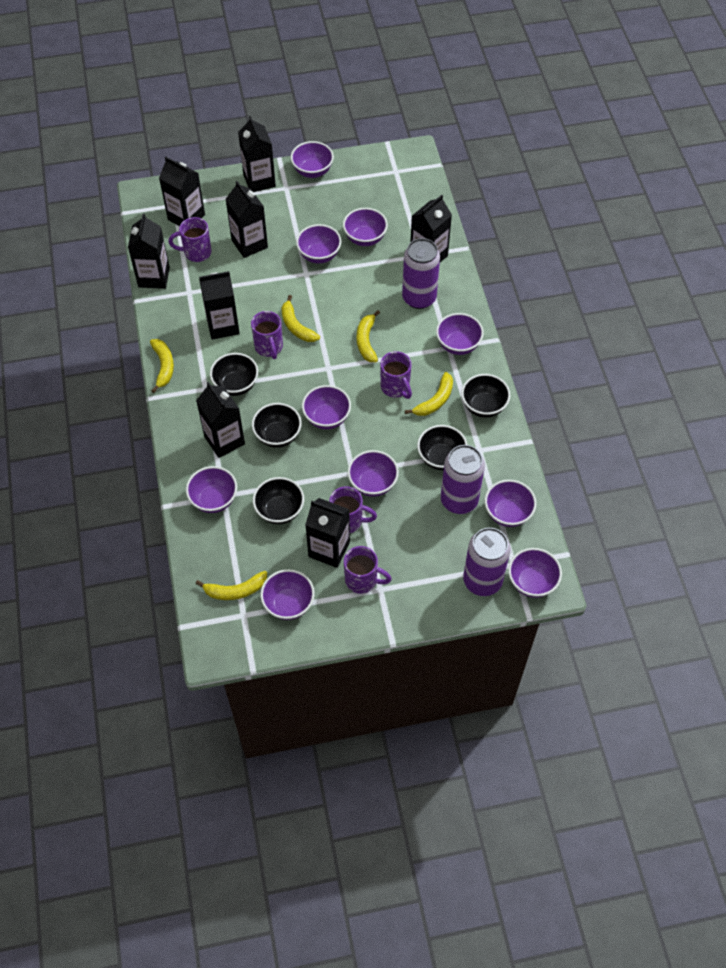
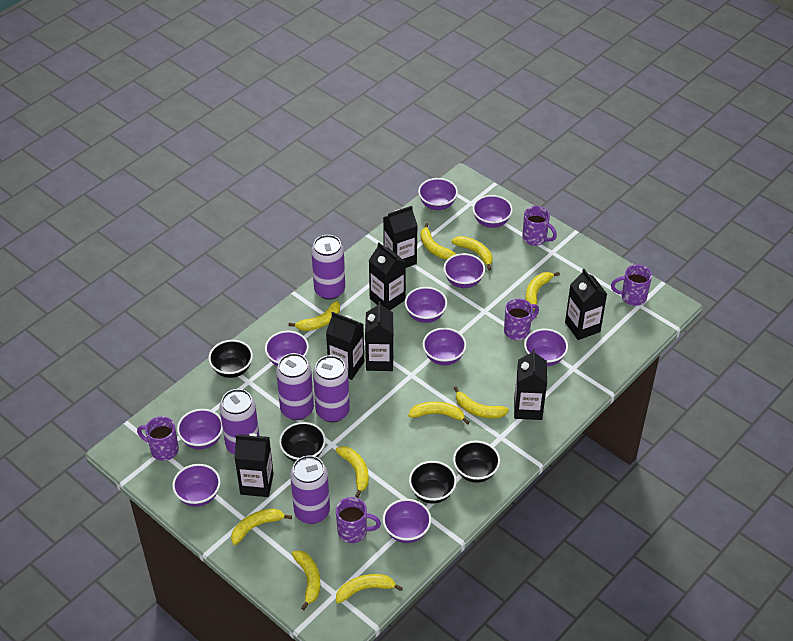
black bowl: [210,353,258,396] [252,403,302,448] [253,477,304,524] [417,425,468,470] [461,374,510,418] = 5 -> [209,340,253,378] [279,422,326,462] [409,461,457,504] [453,441,500,483] = 4
black carton: [128,213,170,289] [159,157,205,226] [196,382,245,458] [199,271,240,340] [226,181,268,258] [238,116,276,192] [305,498,350,568] [410,195,452,262] = 8 -> [234,433,274,497] [326,312,364,380] [365,301,394,371] [369,242,406,310] [383,206,418,268] [514,349,547,420] [565,269,607,340] = 7
purple can: [402,238,440,309] [441,445,485,514] [463,528,510,596] = 3 -> [220,389,259,455] [276,353,314,420] [290,456,330,524] [311,235,345,300] [313,355,350,422] = 5
yellow banana: [150,339,174,393] [195,571,267,600] [281,295,320,342] [357,310,380,362] [405,372,453,416] = 5 -> [231,509,292,545] [289,301,340,331] [292,550,320,610] [335,446,369,498] [336,574,403,604] [408,401,470,425] [420,223,456,260] [451,236,492,271] [454,386,509,419] [526,272,560,309] = 10

